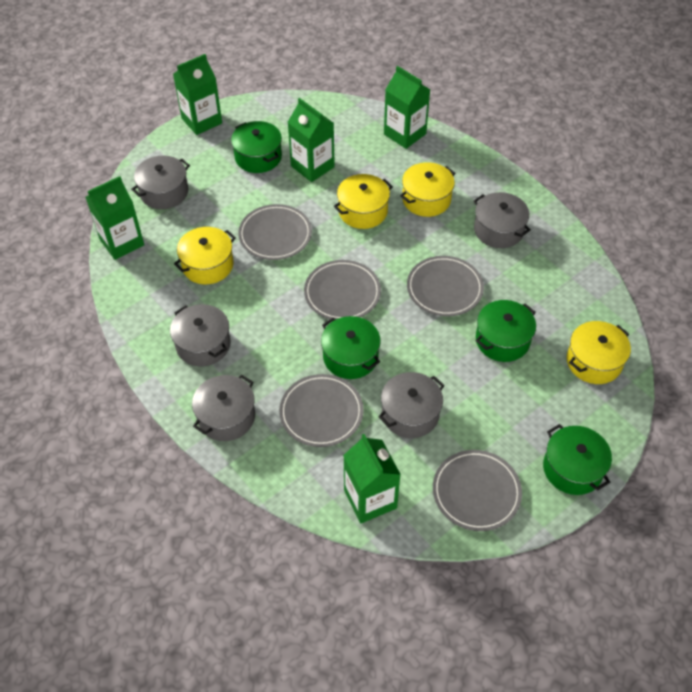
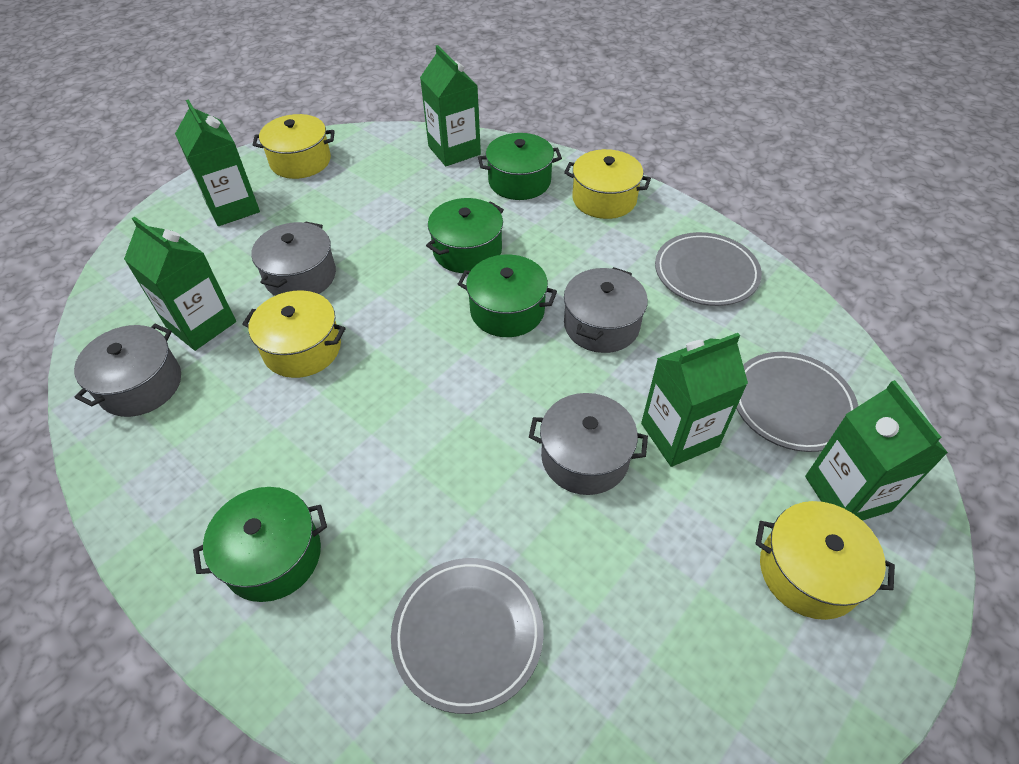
grey plate: [238,204,312,260] [279,374,364,447] [304,260,381,319] [407,256,484,317] [433,450,522,531] = 5 -> [391,558,544,714] [655,232,762,306] [736,352,858,452] = 3
grey pot: [131,156,190,209] [170,304,231,366] [192,375,255,441] [378,372,444,438] [474,192,531,248] = 5 -> [74,324,181,417] [251,222,336,296] [529,393,648,495] [564,267,648,353] = 4

